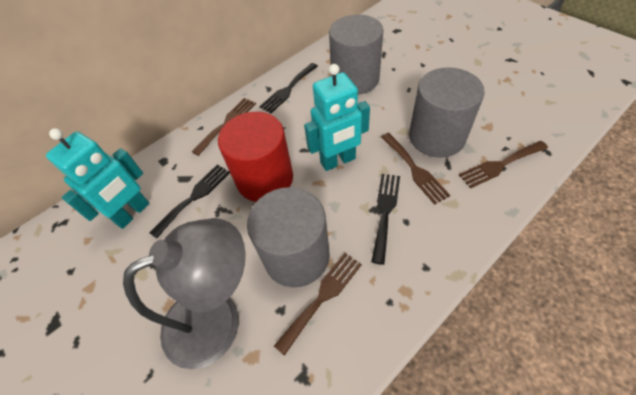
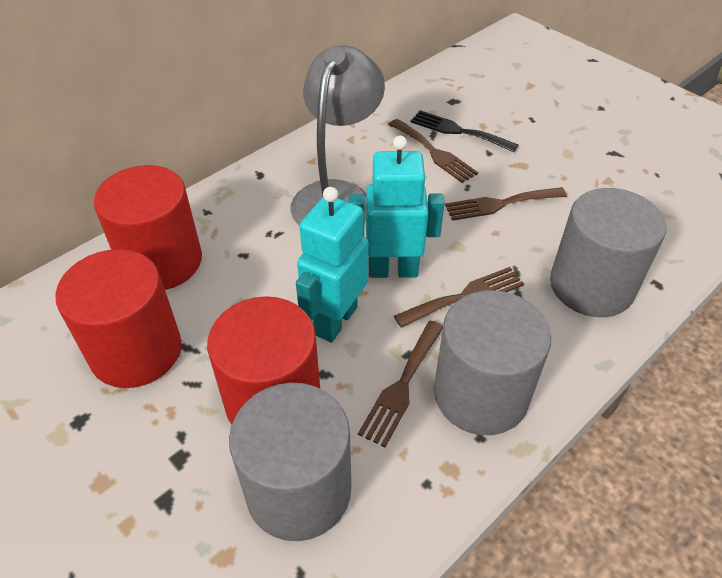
black fork: [149,164,230,239] [259,63,318,113] [371,174,400,265] = 3 -> [411,110,518,152] = 1
red cylinder: [218,112,293,202] = 1 -> [56,249,181,388] [94,165,202,290] [207,296,320,425] = 3

